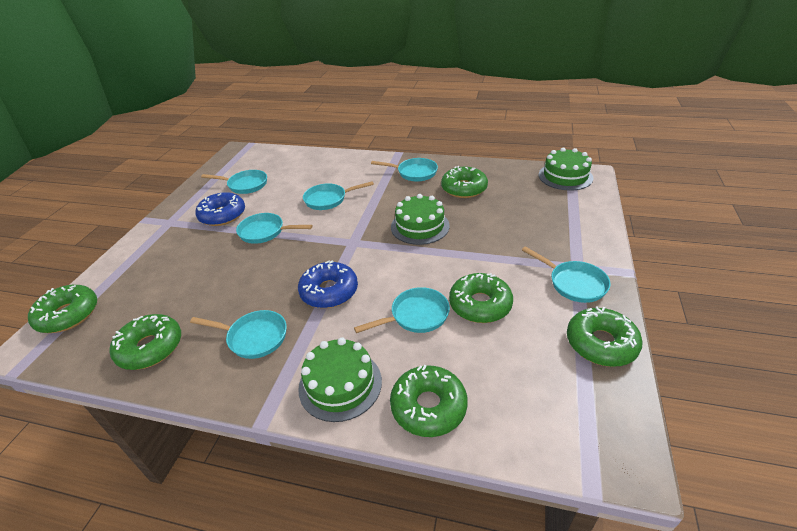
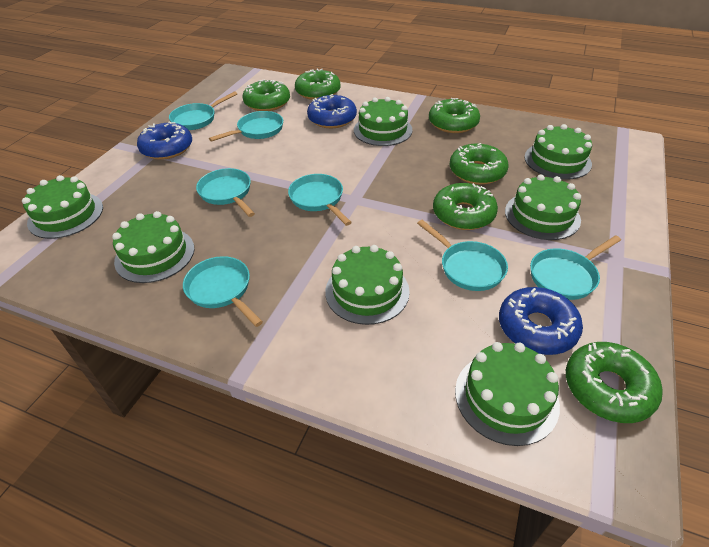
blue donut: [195,192,245,226] [298,260,358,308] = 2 -> [137,121,192,160] [307,94,357,128] [499,287,583,355] = 3
green cake: [298,337,382,422] [391,194,450,245] [539,148,593,191] = 3 -> [22,175,103,239] [112,211,194,283] [325,245,410,325] [354,97,412,146] [455,342,560,446] [505,174,581,240] [525,124,592,180] = 7

